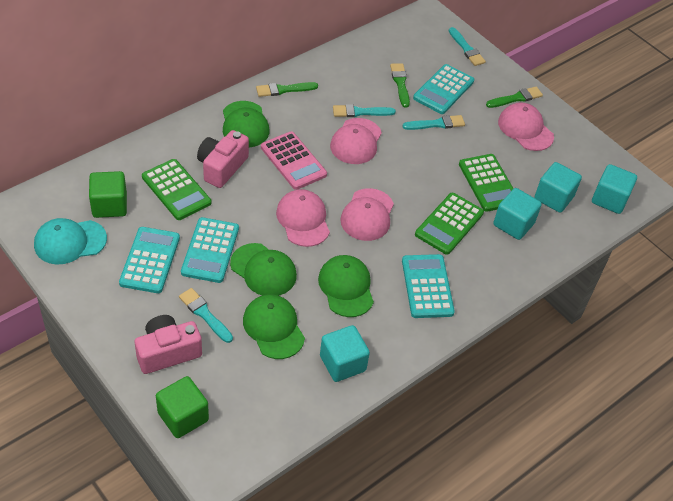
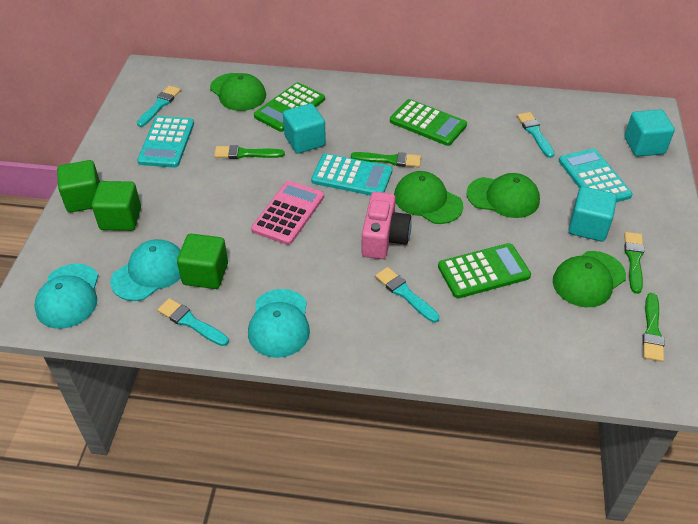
green brush: [256,82,318,97] [390,63,410,108] [486,86,543,108] = 3 -> [214,145,285,159] [351,152,421,167] [624,232,644,294] [642,293,665,362] = 4
green cube: [89,171,127,218] [156,376,209,438] = 2 -> [57,160,100,212] [92,181,141,231] [177,234,228,289] = 3
pink camera: [135,315,202,374] [197,130,249,188] = 2 -> [361,192,412,259] = 1
pink cap: [276,189,330,247] [330,118,382,164] [340,188,394,241] [498,102,554,151] = 4 -> none = 0
turquoise calculator: [119,227,180,293] [181,217,239,283] [402,254,455,318] [413,64,474,114] = 4 -> [137,116,194,168] [311,153,392,196] [559,148,632,202] = 3
turquoise cap: [34,218,107,265] = 1 -> [34,264,99,329] [110,239,181,301] [248,289,310,358] = 3
turquoise cube: [320,325,370,382] [493,188,542,240] [535,162,582,213] [592,164,637,214] = 4 -> [283,103,326,154] [568,186,617,241] [625,109,675,156] = 3

